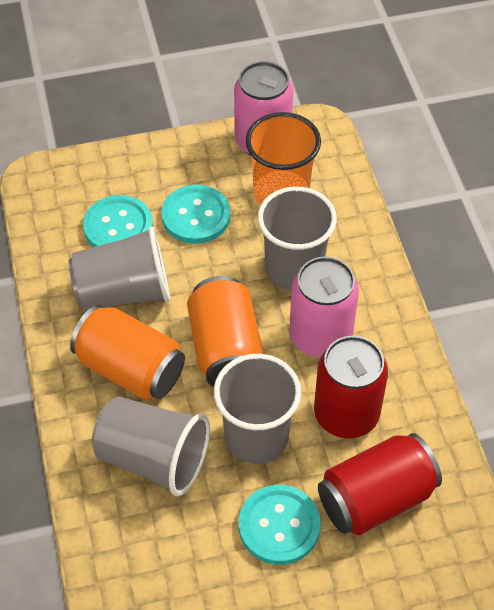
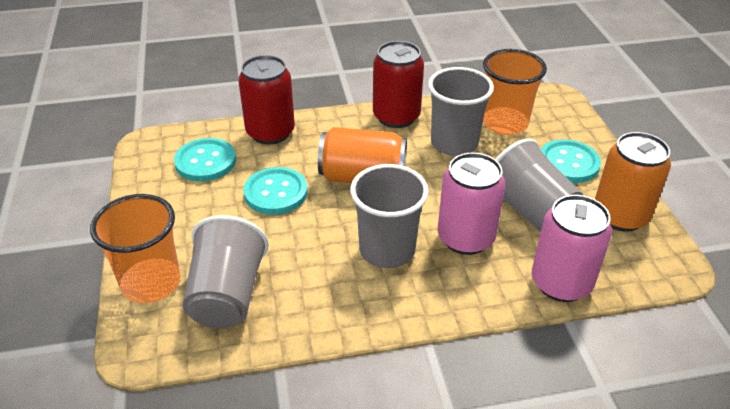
orange cup: [246,112,321,206] = 1 -> [90,194,181,303] [483,49,547,135] = 2

